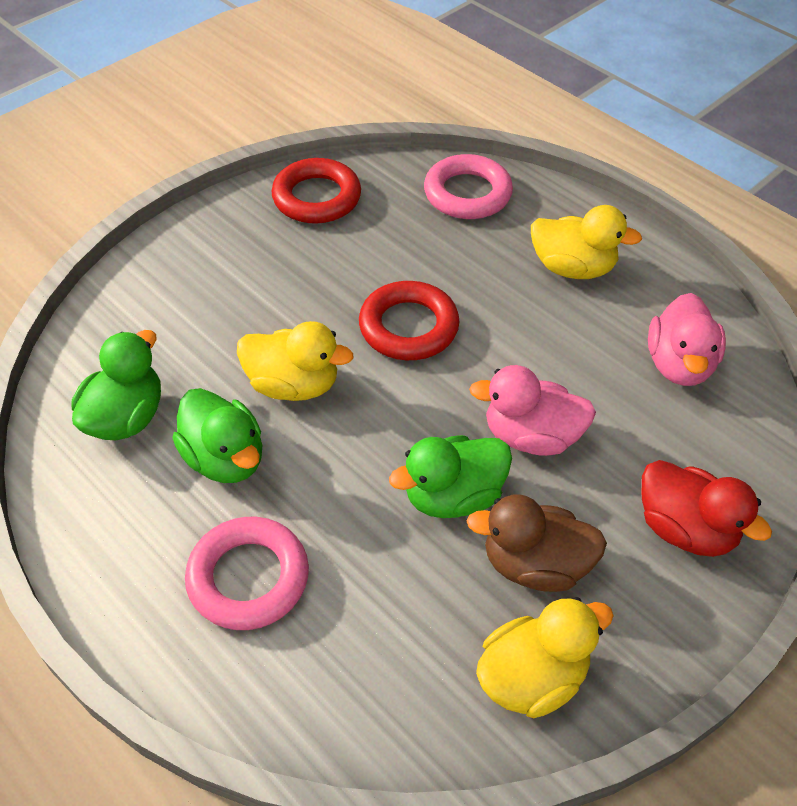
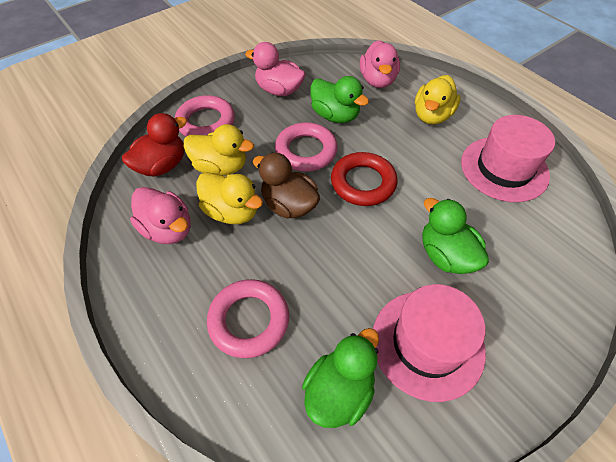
pink duck: [469,365,596,456] [648,293,726,386] = 2 -> [130,187,190,244] [245,42,306,96] [360,40,400,88] = 3
pink hat: none = 0 -> [373,284,486,402] [461,115,555,202] = 2
pink ring: [185,517,309,630] [424,154,513,219] = 2 -> [175,95,235,137] [207,279,289,358] [275,122,338,172] = 3
red ring: [272,158,361,224] [359,281,459,360] = 2 -> [331,152,397,206] = 1

